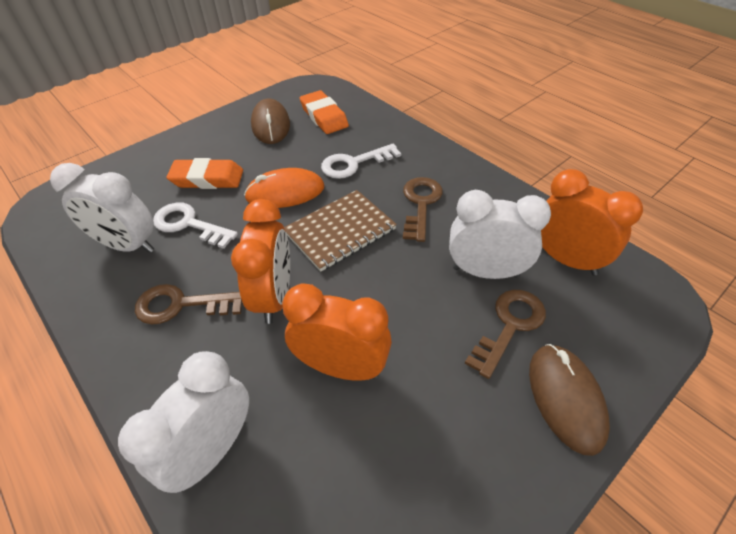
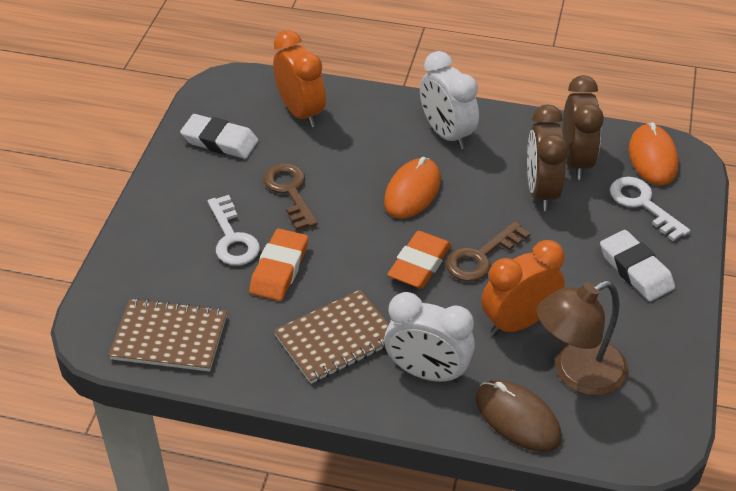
brown clock: none = 0 -> [527,105,569,211] [563,75,604,180] = 2
brown key: [135,284,242,324] [403,177,443,242] [465,290,546,379] = 3 -> [263,163,318,230] [446,221,530,282] = 2
brown lamp: none = 0 -> [537,281,628,396] = 1
brown mouse: [251,99,290,144] [529,344,610,456] = 2 -> [476,380,562,452] = 1
brown notebook: [284,190,397,272] = 1 -> [108,298,227,372] [273,289,389,384] = 2
orange clock: [231,199,290,324] [282,284,392,381] [541,169,643,276] = 3 -> [273,30,326,128] [481,240,565,336] = 2
orange mouse: [244,168,324,208] = 1 -> [384,157,441,219] [629,122,678,186] = 2
white clock: [50,163,154,253] [118,351,249,493] [449,190,551,279] = 3 -> [384,292,475,383] [420,51,479,149] = 2
white eraser: none = 0 -> [180,114,258,159] [600,230,675,302] = 2

